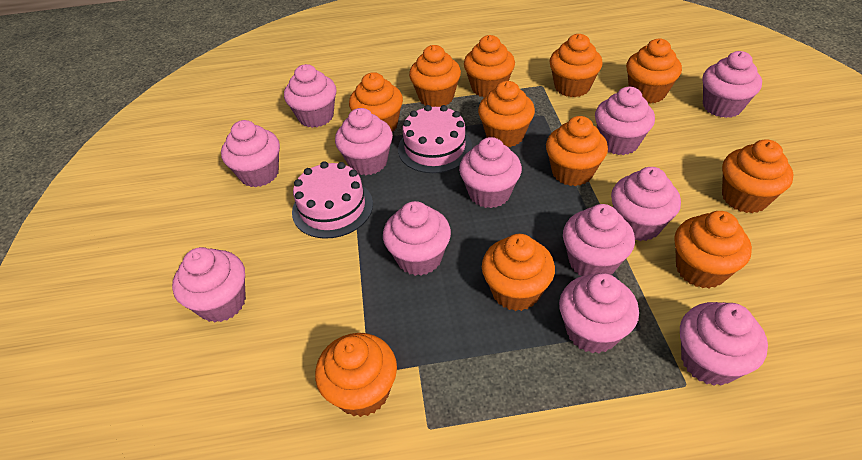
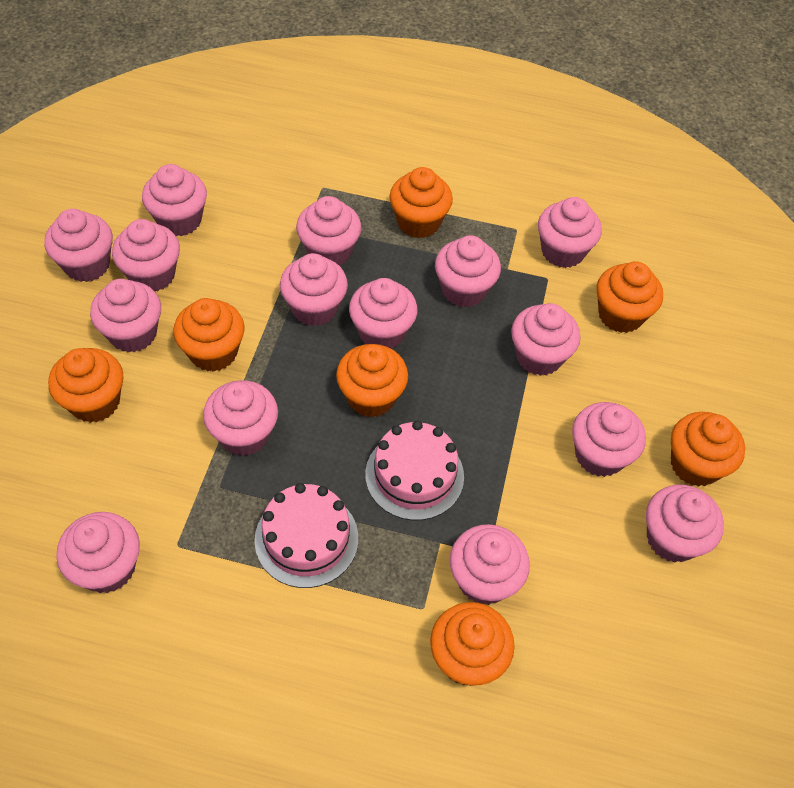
orange cupcake: [315,333,397,417] [349,72,403,132] [409,45,461,107] [464,35,515,97] [478,81,535,147] [482,234,555,311] [546,116,608,186] [549,34,603,97] [626,39,682,104] [674,211,752,288] [722,139,794,213] = 11 -> [48,348,124,423] [173,298,244,372] [336,344,408,417] [390,167,453,239] [430,602,515,686] [597,261,663,333] [671,412,745,487] = 7
pink cupcake: [172,247,246,323] [221,120,280,187] [284,64,337,128] [335,108,393,175] [383,201,451,276] [459,137,522,208] [559,273,639,353] [563,204,635,276] [595,87,655,155] [611,167,681,241] [680,302,768,386] [703,51,762,118] = 12 -> [44,209,113,282] [56,512,140,593] [90,279,161,352] [112,219,180,291] [142,164,207,236] [203,380,278,456] [280,253,348,326] [296,196,362,266] [349,278,417,349] [435,235,501,307] [449,524,530,605] [511,303,580,376] [538,197,602,268] [572,402,646,477] [646,485,724,563] = 15

